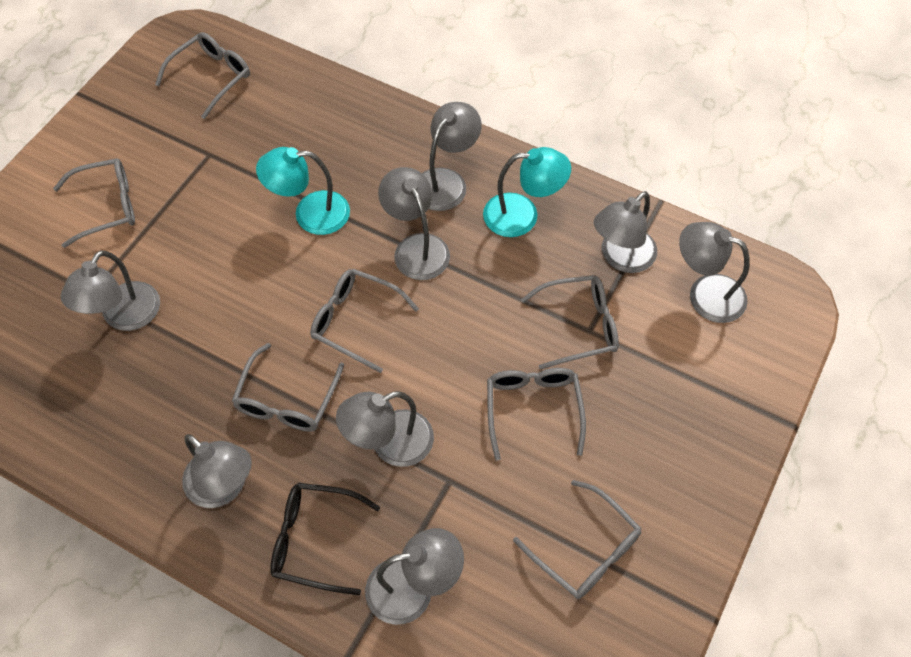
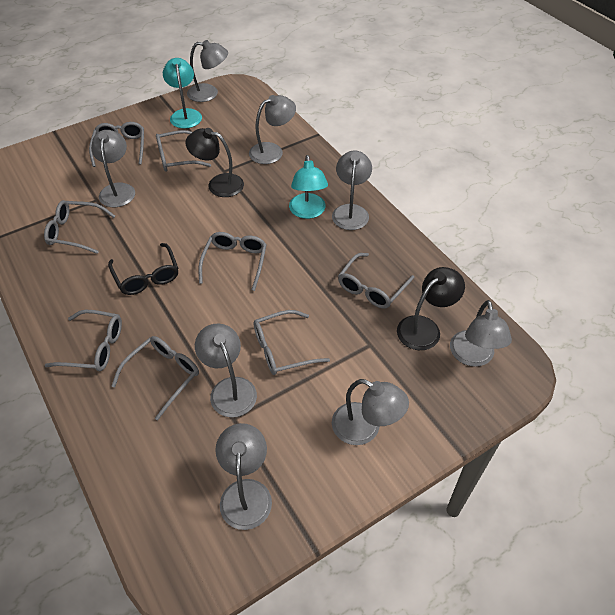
black lamp: none = 0 -> [185,128,244,197] [397,267,465,350] = 2
grey glasses: [53,158,135,248] [155,32,250,119] [232,343,344,432] [310,269,419,373] [487,368,586,460] [513,480,641,599] [521,275,619,370] = 7 -> [44,200,115,254] [44,310,122,371] [89,122,144,167] [112,336,199,420] [156,130,211,172] [199,232,267,291] [254,310,330,375] [338,253,414,309] = 8

